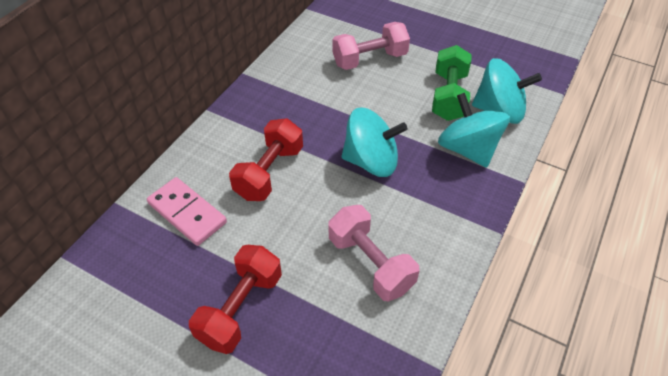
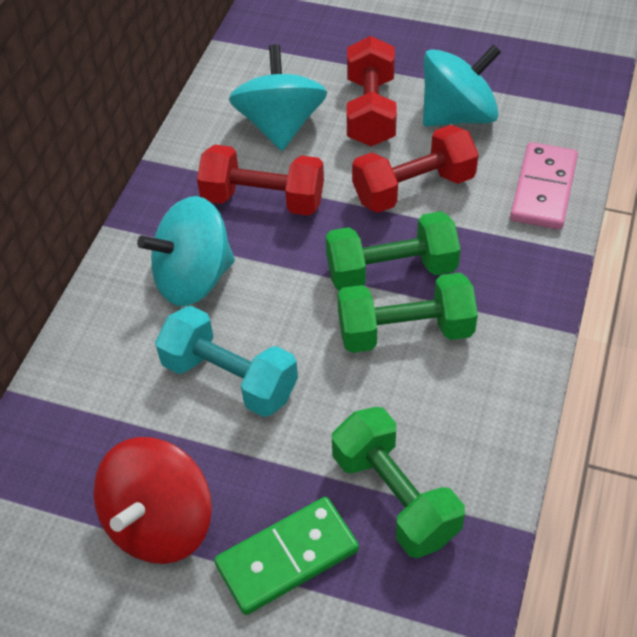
green domino: none = 0 -> [214,497,359,615] = 1
green dumbbell: [432,45,472,121] = 1 -> [326,211,460,291] [332,407,465,558] [337,273,478,353] = 3
pink dumbbell: [328,205,420,301] [332,22,410,70] = 2 -> none = 0
red dumbbell: [189,245,282,354] [229,118,303,201] = 2 -> [197,145,324,216] [347,36,397,147] [352,125,479,213] = 3
red spinning top: none = 0 -> [93,437,212,564] = 1
turquoise dumbbell: none = 0 -> [155,306,298,417] = 1

